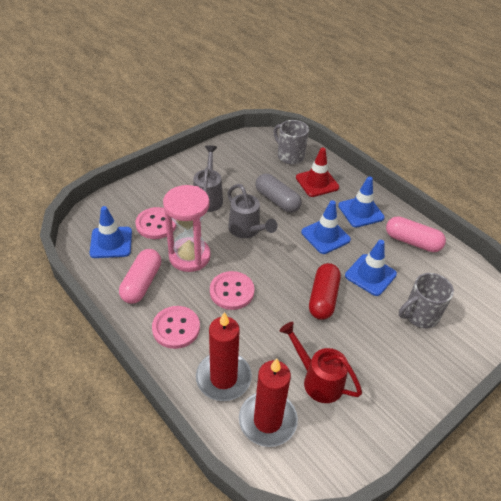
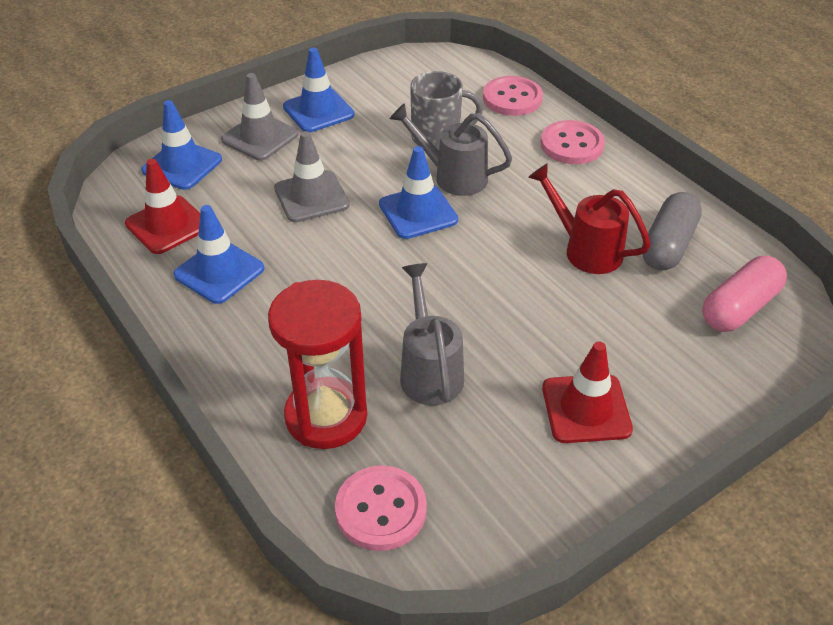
grey mug: [273,120,309,164] [399,273,454,328] = 2 -> [410,71,483,150] = 1
grey traffic cone: none = 0 -> [221,73,299,161] [274,131,350,223] = 2
pink capsule: [119,249,161,304] [386,216,446,252] = 2 -> [702,256,787,332] = 1
pink hourglass: [163,185,211,272] = 1 -> none = 0
red candle: [196,312,252,401] [239,359,298,447] = 2 -> none = 0
red capsule: [309,263,341,320] = 1 -> none = 0
red hourglass: none = 0 -> [268,280,367,449] = 1
red traffic cone: [296,147,339,197] = 1 -> [125,159,200,254] [542,342,633,443] = 2

